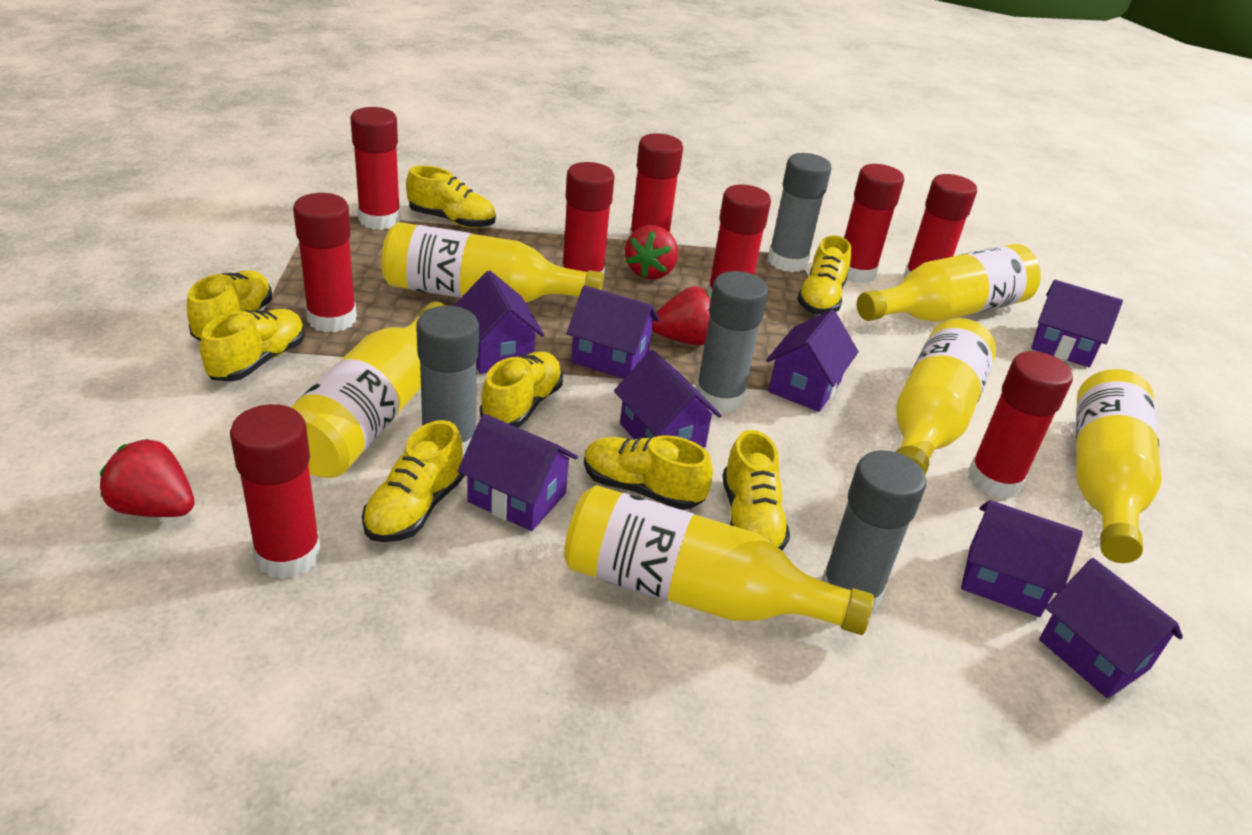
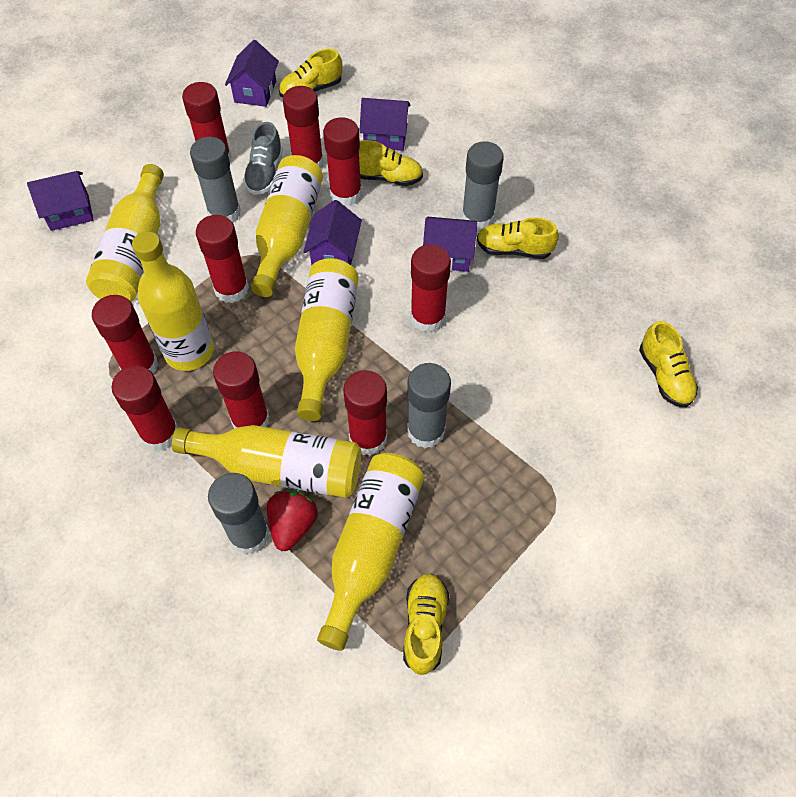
grey shoe: none = 0 -> [243,122,283,195] = 1
purple house: [454,271,544,374] [458,414,578,531] [566,285,660,379] [614,350,722,448] [766,310,859,412] [961,500,1083,617] [1031,280,1123,367] [1039,558,1183,699] = 8 -> [27,171,93,231] [225,40,279,107] [303,200,362,265] [359,98,411,151] [423,217,478,272] = 5
red strawberry: [100,439,194,517] [625,225,678,280] [652,286,711,345] = 3 -> [267,490,318,551] = 1
yellow shoe: [187,270,272,341] [200,309,305,382] [362,420,464,542] [406,165,496,228] [480,351,563,428] [584,435,713,510] [723,430,790,551] [797,235,851,315] = 8 -> [279,49,342,98] [359,140,423,186] [403,574,449,675] [477,217,559,259] [639,321,698,407] = 5

